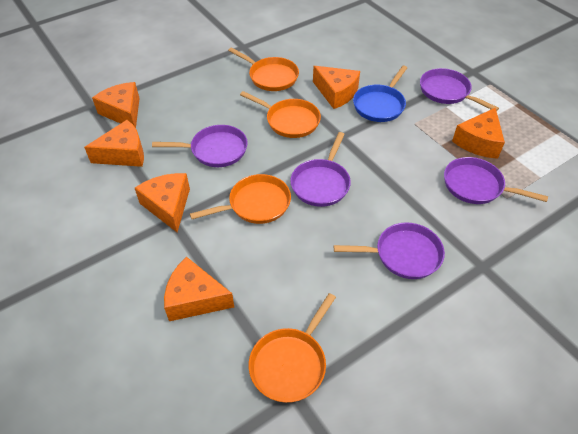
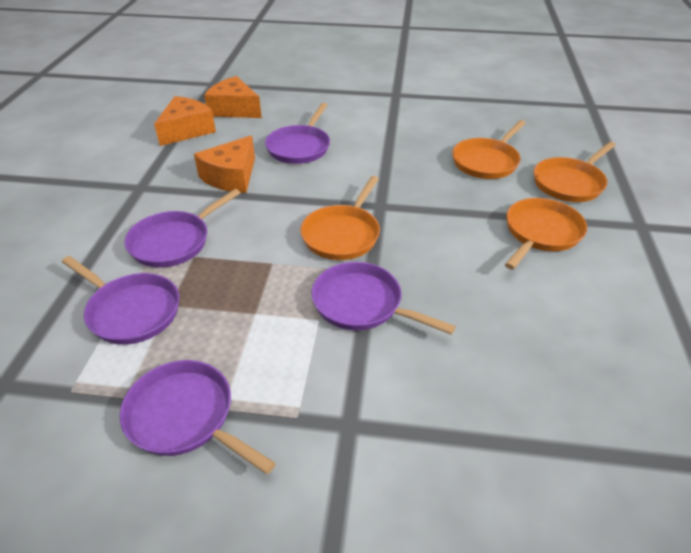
blue pan: [353,66,407,122] = 1 -> none = 0
orange cheese: [84,120,144,167] [92,82,140,128] [135,173,190,232] [164,257,234,321] [313,66,360,109] [452,107,505,159] = 6 -> [154,96,216,146] [194,136,255,193] [204,76,262,118] = 3

